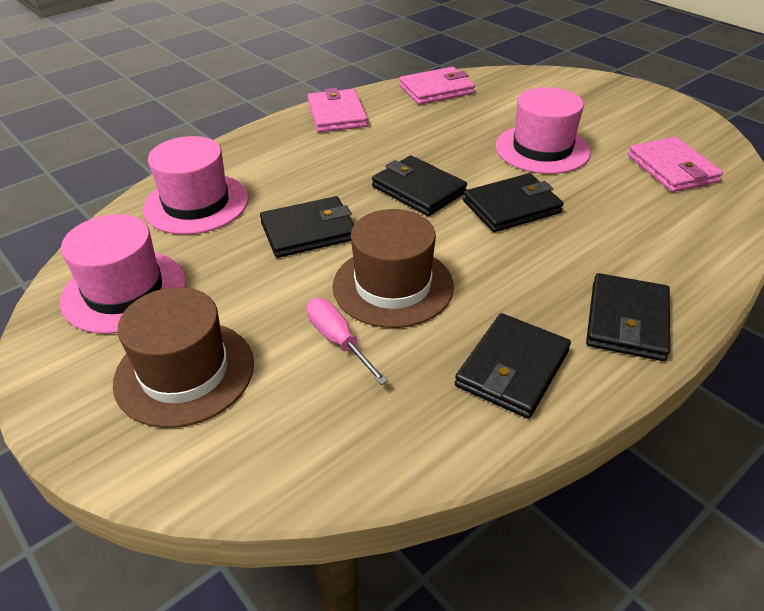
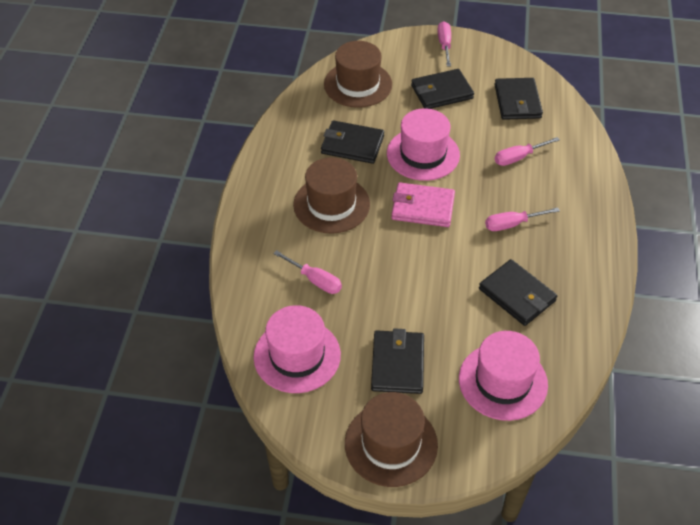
brown hat: [113,287,254,428] [332,209,454,328] = 2 -> [293,157,370,234] [324,41,392,108] [345,392,438,487] = 3
pink screwdriver: [307,298,389,385] = 1 -> [273,250,342,294] [438,21,451,66] [485,207,560,231] [495,137,560,166] = 4
pink wallet: [308,88,368,132] [399,67,475,105] [628,137,723,192] = 3 -> [391,182,455,227] = 1

